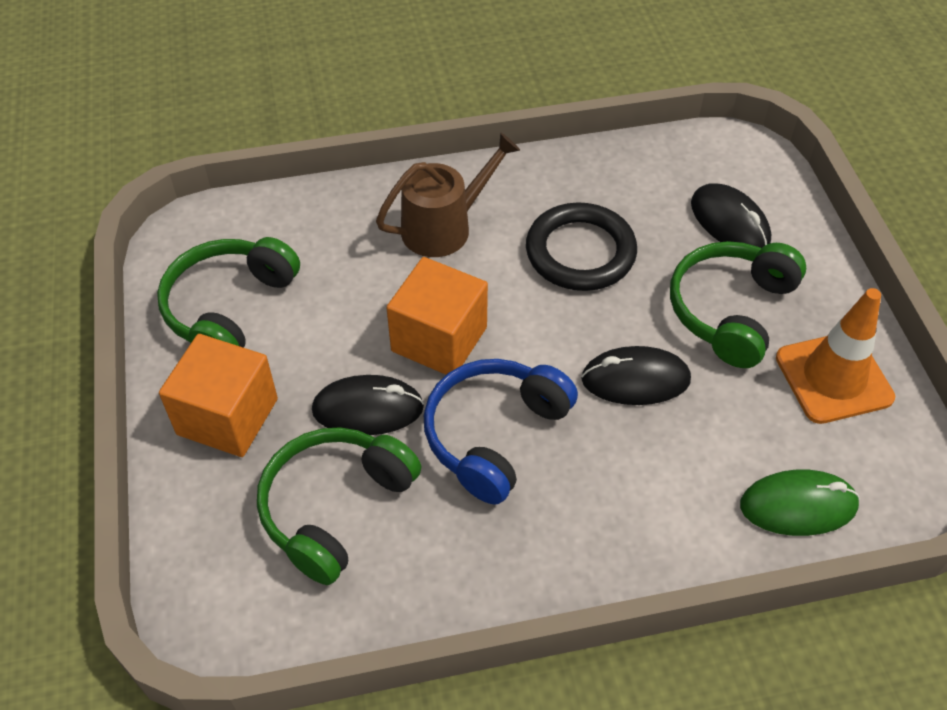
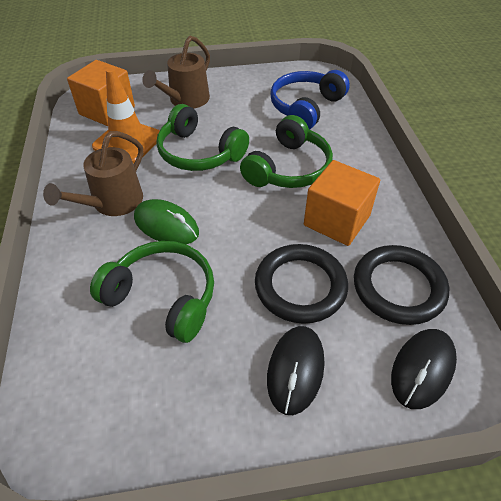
black mouse: [312,375,424,435] [581,346,691,405] [691,184,771,248] = 3 -> [267,326,324,415] [391,329,457,409] = 2
black ring: [526,202,637,291] = 1 -> [255,244,348,324] [354,245,449,325] = 2
brown watering can: [376,133,520,257] = 1 -> [43,131,143,216] [142,36,210,108] = 2

